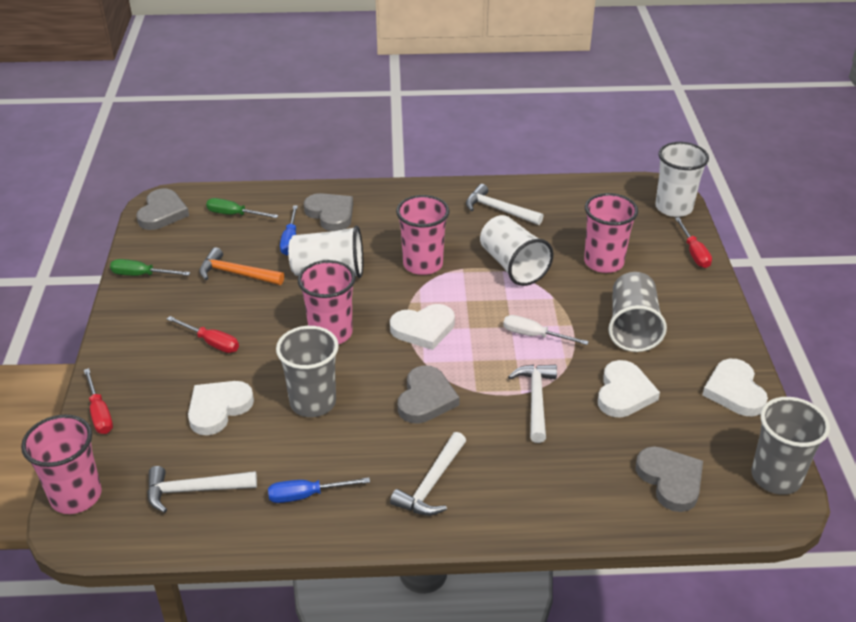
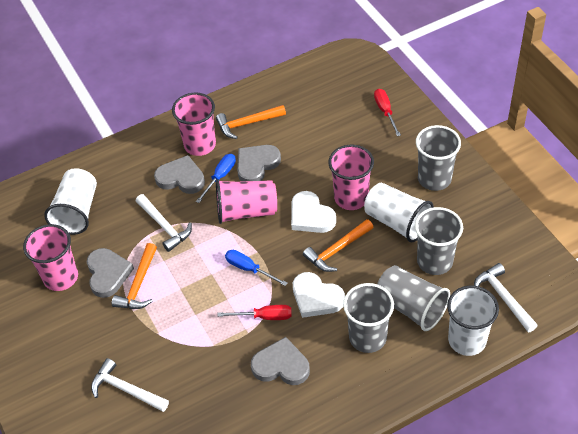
green screwdriver: [110,259,190,276] [206,198,278,218] = 2 -> none = 0
grey cup: [276,326,339,417] [608,272,667,352] [751,397,830,495] = 3 -> [343,283,394,353] [377,265,450,331] [415,207,463,275] [416,125,461,191] = 4
orange hammer: [199,247,284,285] = 1 -> [112,243,157,309] [216,105,286,139] [303,219,374,272] = 3
red screwdriver: [84,368,113,434] [167,316,239,353] [675,217,712,268] = 3 -> [217,305,292,320] [374,89,401,136] = 2
white hammer: [147,466,257,513] [390,432,466,516] [466,184,543,225] [508,364,557,443] = 4 -> [91,358,169,412] [136,194,192,252] [474,263,538,332] = 3
white heart: [188,381,254,435] [390,304,455,350] [598,360,660,418] [702,359,768,416] = 4 -> [291,191,336,233] [293,272,345,318] = 2
white screwdriver: [503,315,589,345] = 1 -> none = 0

